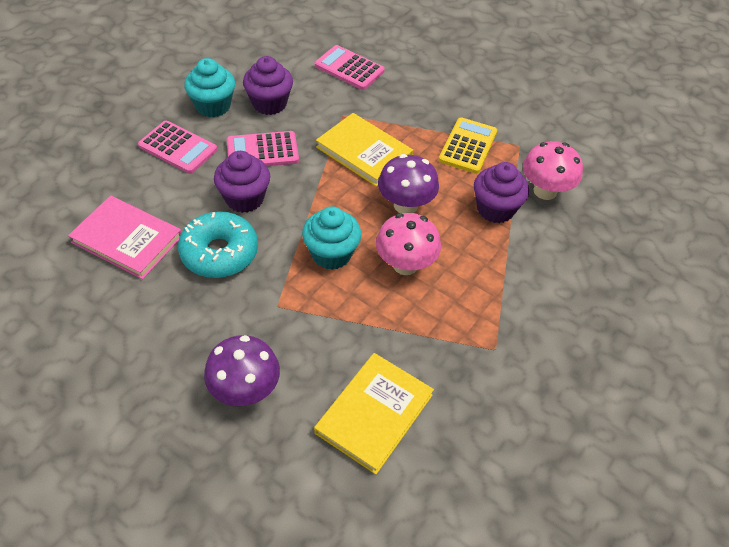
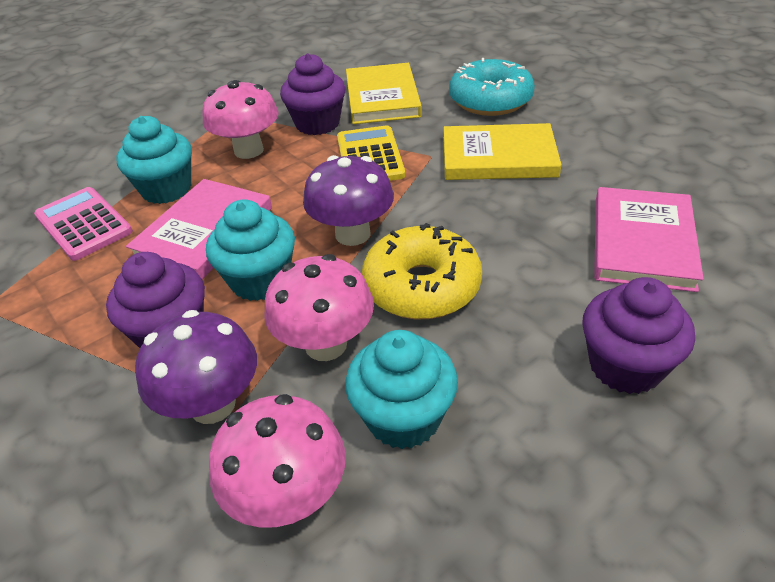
pink book: [68,196,182,279] = 1 -> [126,179,272,279] [594,187,704,292] = 2
pink calculator: [138,121,217,174] [227,131,299,166] [315,45,385,90] = 3 -> [34,187,133,261] = 1
pink mushroom: [376,213,441,275] [523,141,583,200] = 2 -> [202,80,279,159] [209,394,346,528] [264,254,374,361] = 3
turquoise cupcake: [184,58,235,117] [302,206,361,270] = 2 -> [116,116,192,204] [206,199,295,301] [345,330,458,449] = 3
yellow donut: none = 0 -> [362,223,482,319] = 1

